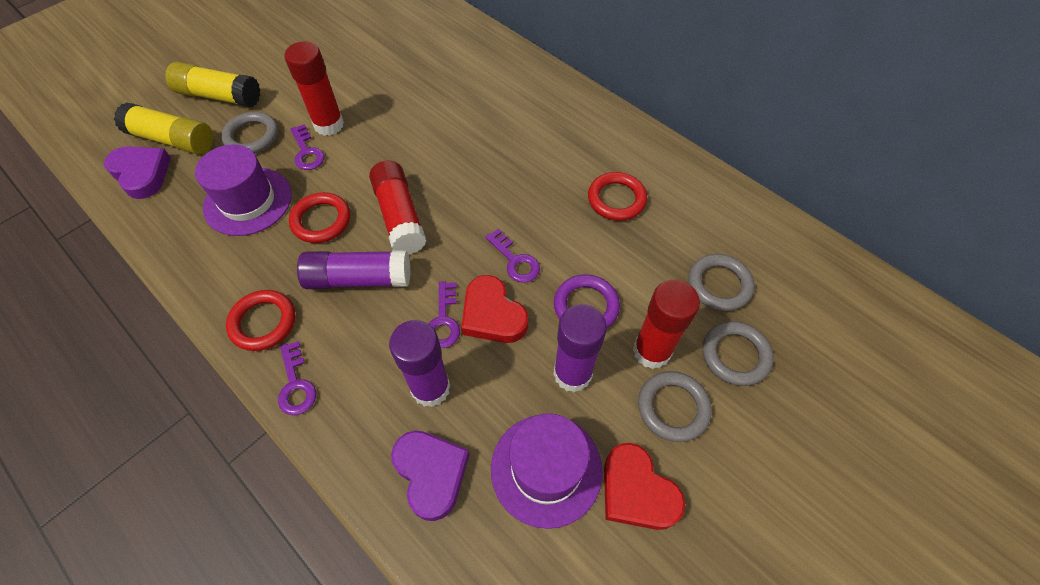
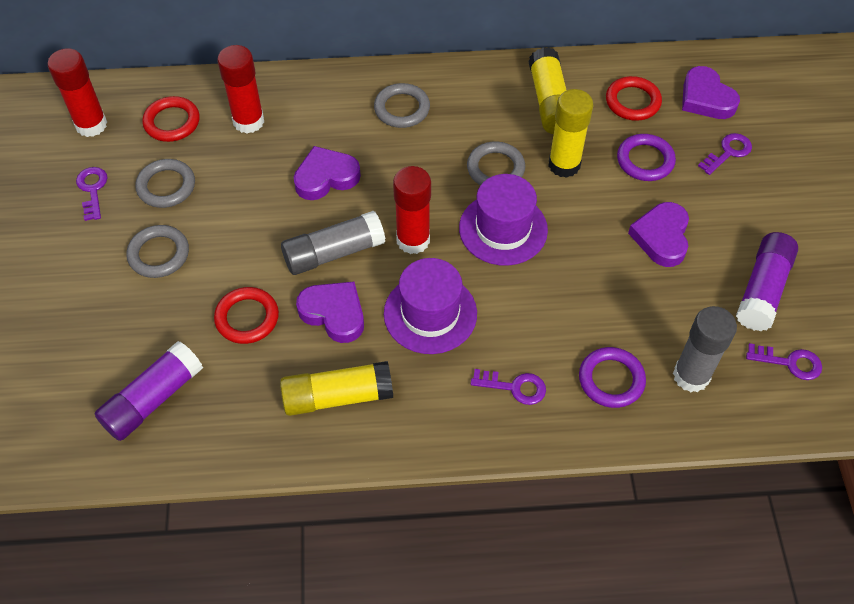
grey glue stick: none = 0 -> [281,211,385,275] [673,306,737,392] = 2
purple glue stick: [297,250,410,289] [389,320,450,407] [553,304,607,392] = 3 -> [94,341,203,441] [736,232,798,331] = 2
purple heart: [104,146,171,199] [391,431,470,521] = 2 -> [293,146,361,200] [296,282,364,343] [628,202,689,267] [682,66,740,119] = 4
purple ring: [554,274,620,328] = 1 -> [579,347,646,408] [617,134,676,181] = 2
red heart: [461,275,528,343] [604,443,685,530] = 2 -> none = 0
yellow glue stick: [114,102,213,154] [166,62,260,107] = 2 -> [280,361,393,416] [528,47,567,134] [548,89,593,178] = 3

